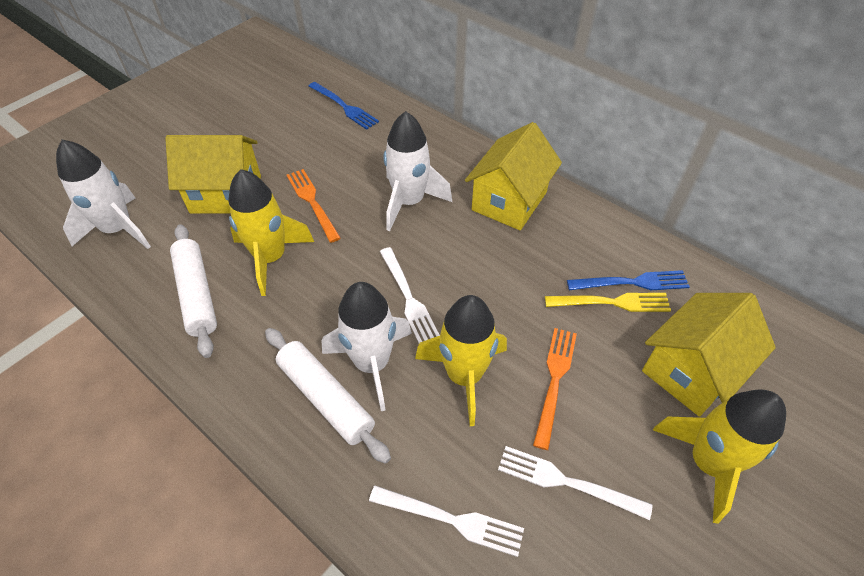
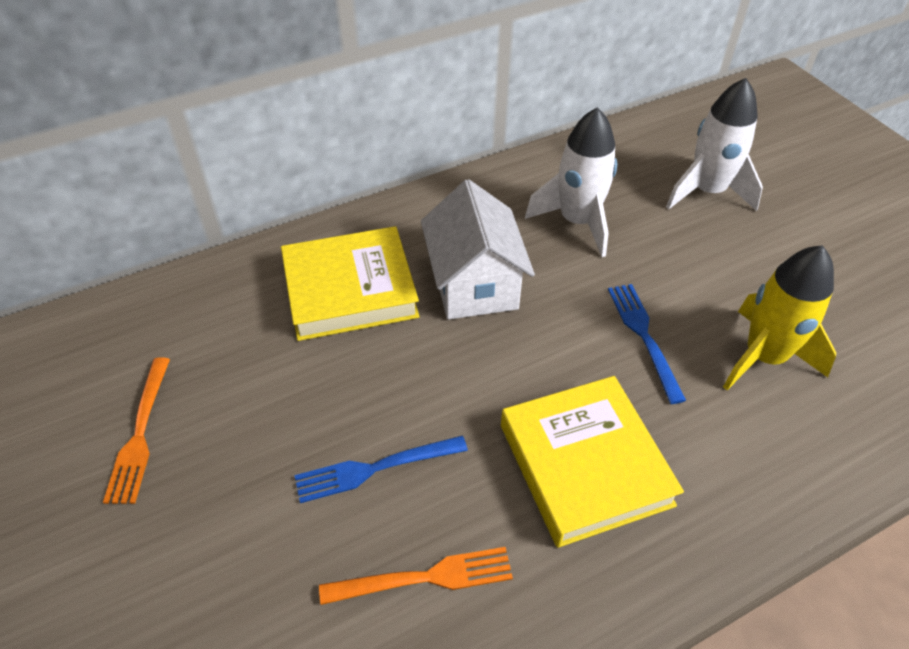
white fork: [369,486,524,557] [380,247,440,343] [498,446,653,520] = 3 -> none = 0
white house: none = 0 -> [421,179,535,320] = 1
white rocket: [56,140,151,249] [322,282,412,411] [383,111,452,231] = 3 -> [525,107,617,257] [666,78,763,211] = 2
white rolling pin: [170,224,217,358] [265,328,391,464] = 2 -> none = 0
yellow book: none = 0 -> [281,226,420,341] [501,376,684,548] = 2
yellow fork: [545,293,671,312] = 1 -> none = 0
yellow house: [165,135,261,214] [465,122,562,230] [642,293,776,417] = 3 -> none = 0
yellow rocket: [228,169,314,296] [415,295,507,426] [653,390,786,524] = 3 -> [723,245,836,390] = 1

